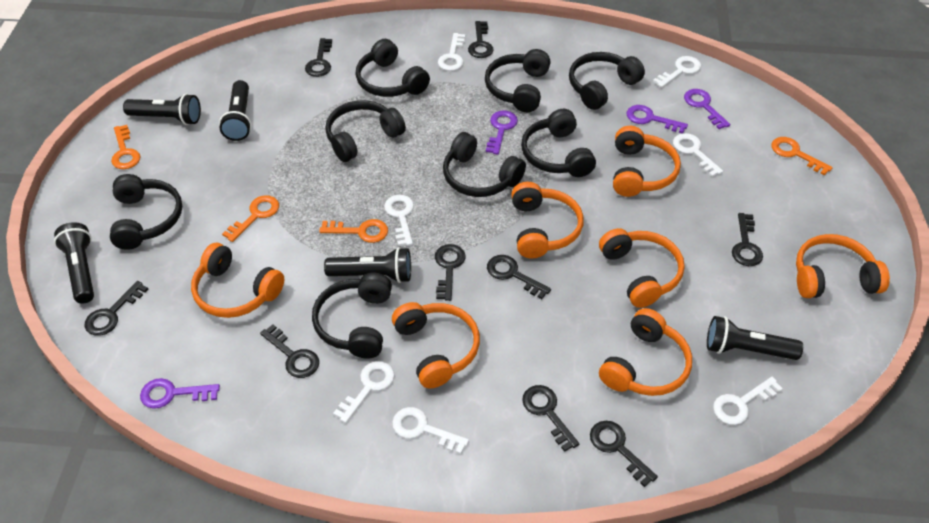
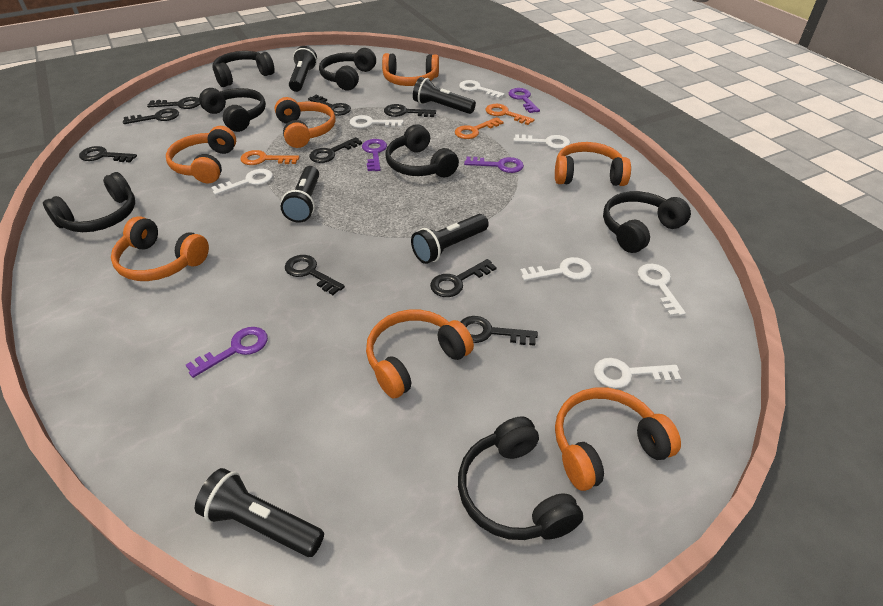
black headphones: [110,174,182,250] [312,272,392,359] [325,100,406,162] [355,39,430,97] [443,132,526,197] [485,49,551,112] [521,109,596,177] [569,52,645,110] = 8 -> [43,172,135,232] [199,88,266,132] [212,51,275,87] [319,48,376,91] [385,124,459,177] [458,416,583,540] [603,191,691,253] = 7
orange key: [111,125,141,169] [222,195,279,242] [319,219,388,243] [771,137,833,176] = 4 -> [240,150,299,165] [455,117,503,139] [486,104,535,125] = 3

